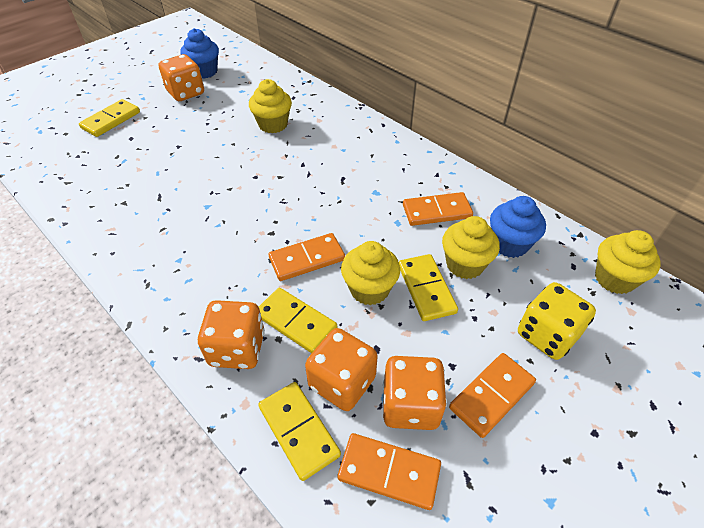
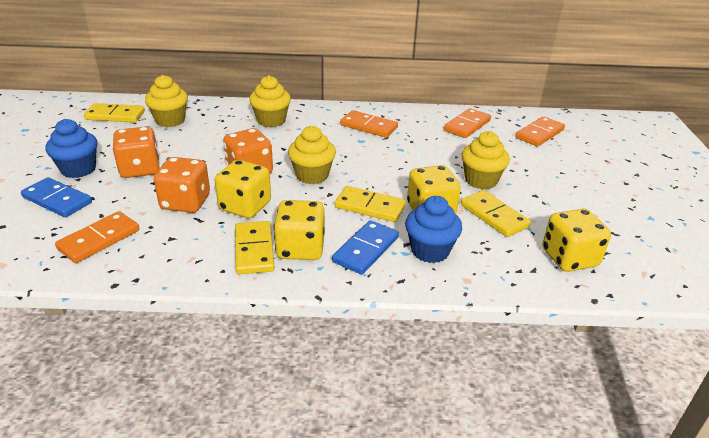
blue domino: none = 0 -> [21,177,92,217] [332,220,399,275] = 2
orange dice: [158,54,204,101] [198,300,265,369] [305,328,378,411] [383,356,447,430] = 4 -> [112,127,160,178] [154,157,210,213] [223,128,273,173] = 3
yellow dice: [518,282,596,360] = 1 -> [215,160,271,218] [274,200,325,260] [407,165,461,214] [542,209,611,272] = 4

